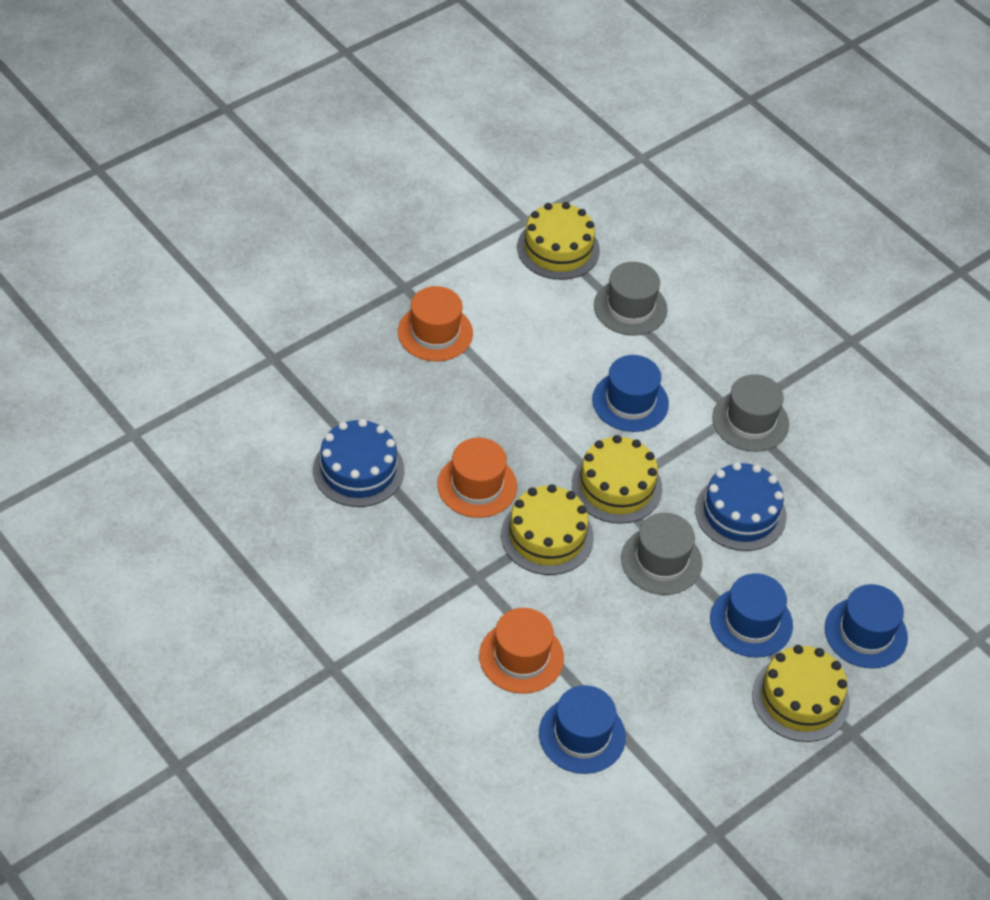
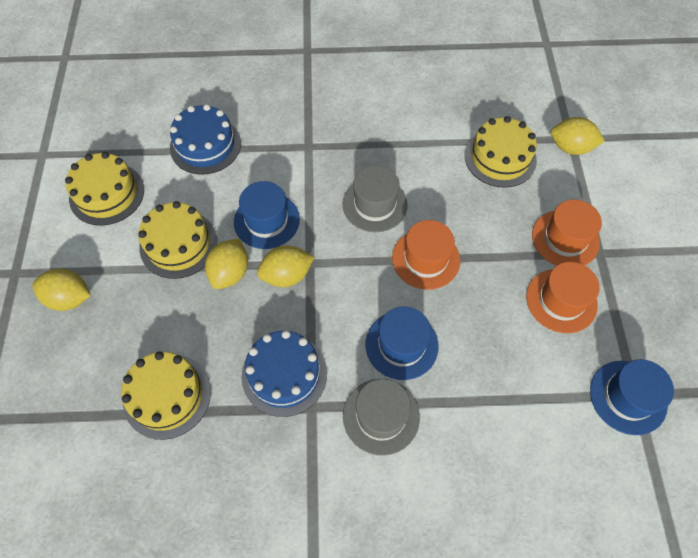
blue hat: [539,685,626,774] [592,355,669,432] [710,573,793,658] [825,584,908,669] = 4 -> [234,181,300,249] [366,307,439,380] [590,359,674,435] = 3
grey hat: [594,262,668,335] [621,513,702,595] [712,374,789,452] = 3 -> [343,165,408,232] [343,379,420,456] = 2
yellow lemon: none = 0 -> [32,269,91,311] [205,239,248,289] [257,245,314,287] [551,117,605,155] = 4

